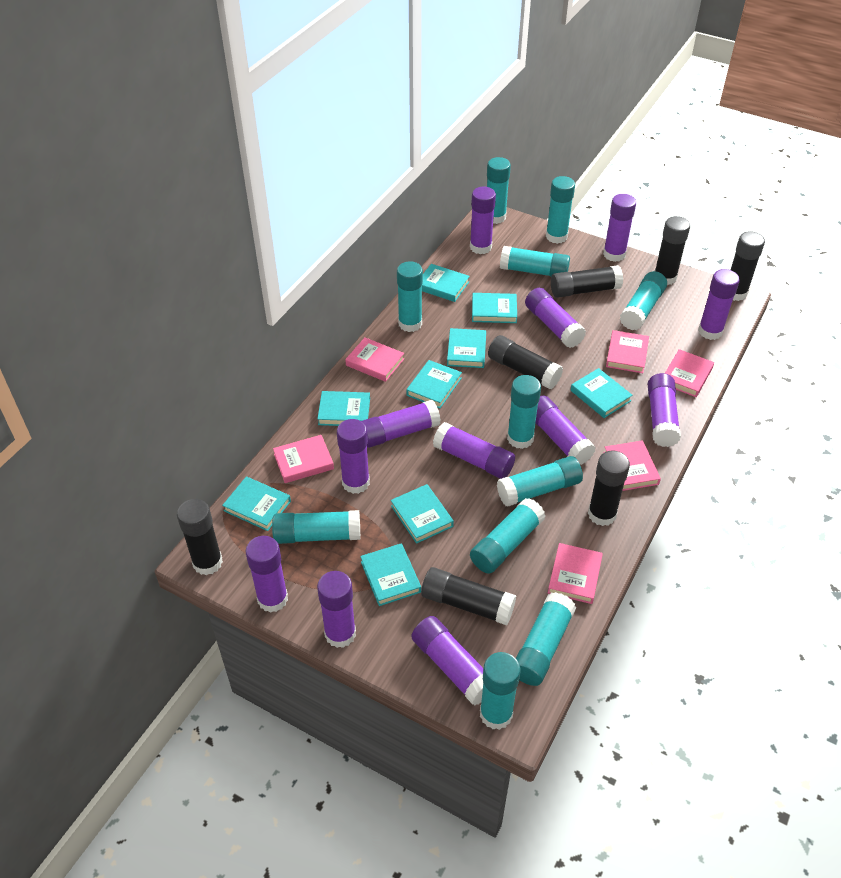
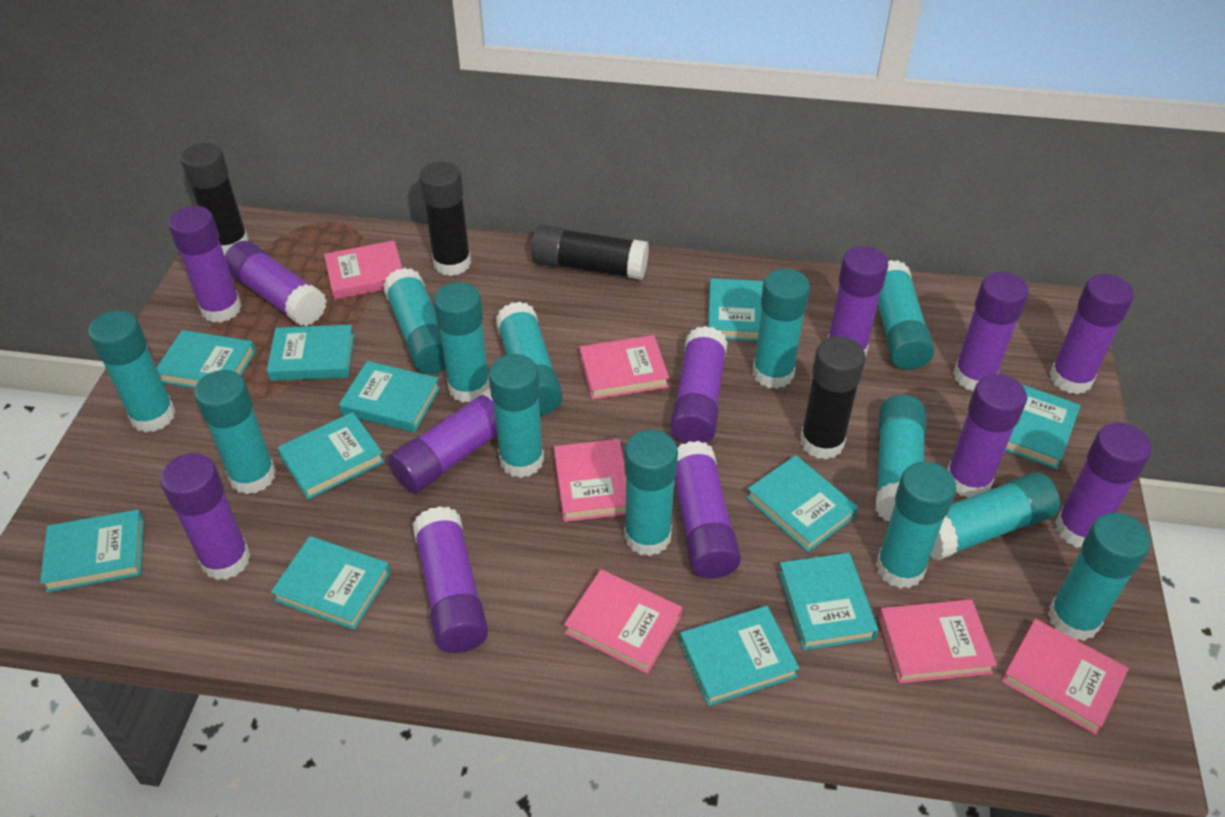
black glue stick: [177,499,223,575] [421,567,516,625] [488,335,563,389] [551,265,623,298] [588,450,630,526] [655,216,690,285] [731,231,765,301] = 7 -> [181,143,249,256] [419,161,471,276] [531,225,649,280] [800,336,866,460] = 4
turquoise book: [222,476,291,531] [317,391,370,426] [360,543,421,606] [391,484,454,544] [406,360,462,408] [422,264,470,302] [447,328,486,368] [472,293,517,323] [571,368,633,418] = 9 -> [40,510,144,593] [157,330,256,388] [267,325,354,381] [271,536,391,630] [277,412,385,500] [339,361,440,432] [679,606,799,706] [708,278,764,341] [746,455,858,552] [778,553,878,650] [1005,385,1081,469] = 11
turquoise glue stick: [272,510,360,544] [397,261,423,332] [470,498,545,574] [480,652,521,730] [487,157,511,224] [497,456,583,507] [500,246,570,277] [507,375,541,449] [516,592,576,686] [546,176,575,244] [620,271,667,330] = 11 -> [88,310,176,433] [194,370,276,494] [383,268,446,374] [434,282,490,403] [489,354,544,478] [496,301,563,415] [624,430,678,556] [752,269,810,389] [876,395,926,521] [876,462,956,589] [878,260,934,370] [930,472,1060,560] [1048,513,1151,641] = 13

